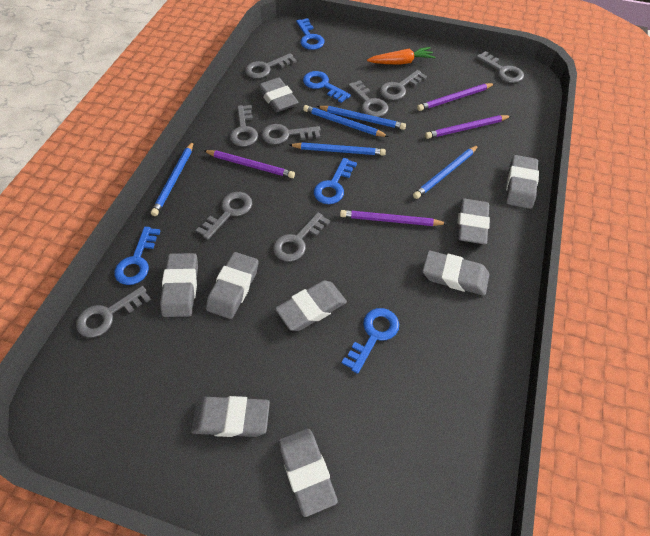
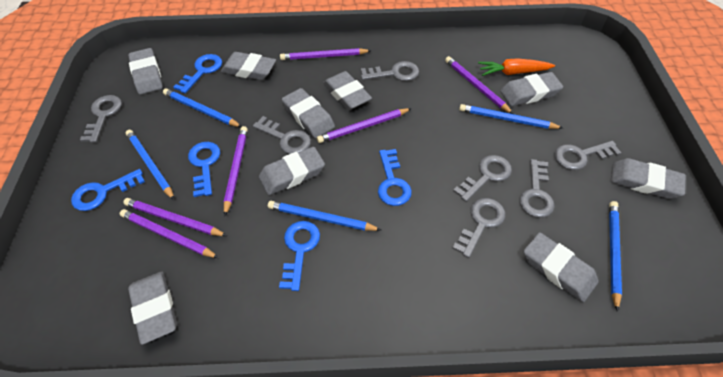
grey key: [76,286,151,337] [196,192,252,240] [230,105,258,147] [245,53,297,79] [261,124,321,145] [273,212,330,262] [348,80,388,117] [380,70,427,100] [476,51,524,83] = 9 -> [80,95,122,143] [253,116,311,154] [361,61,419,81] [452,198,505,258] [453,155,512,202] [519,159,555,218] [554,141,621,170] = 7
purple pencil: [203,150,295,178] [340,210,448,226] [417,83,495,111] [425,115,511,139] = 4 -> [120,209,219,258] [123,198,227,236] [224,126,248,216] [280,48,371,60] [317,108,412,143] [445,56,513,114] = 6

